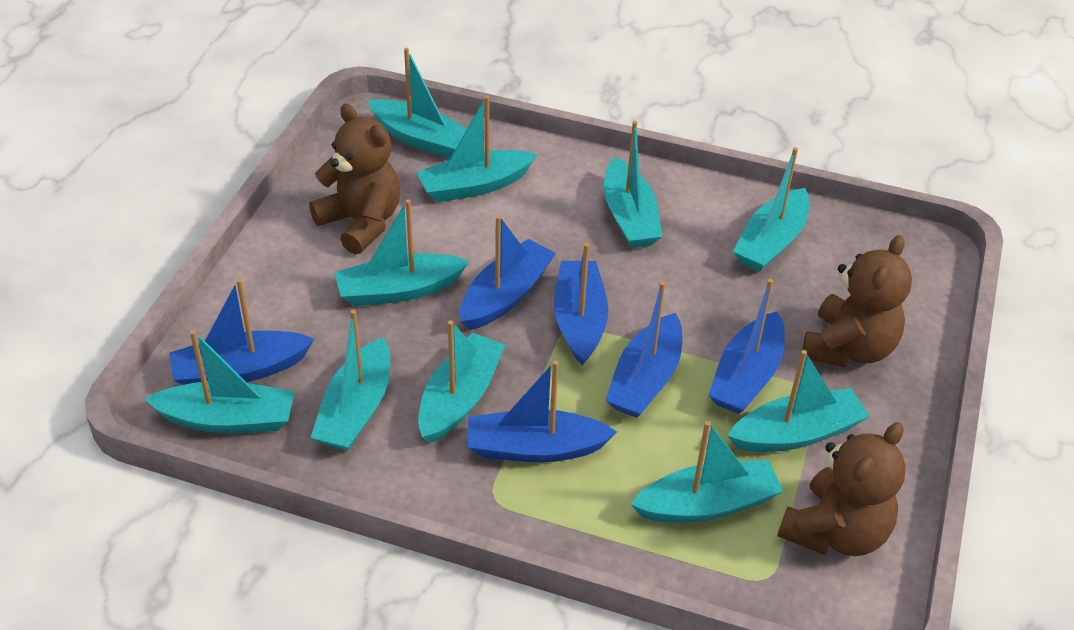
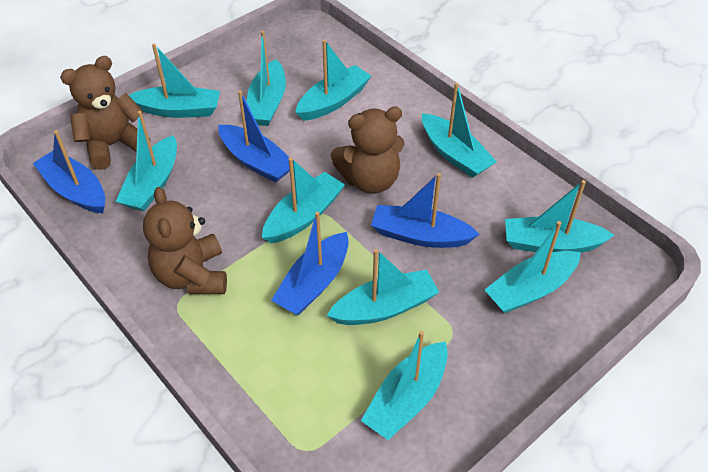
blue boat: [169,278,314,385] [460,215,556,330] [468,360,617,462] [554,243,608,366] [605,281,682,418] [708,279,785,414] = 6 -> [33,130,105,214] [218,91,290,183] [271,212,349,315] [371,173,480,248] = 4

